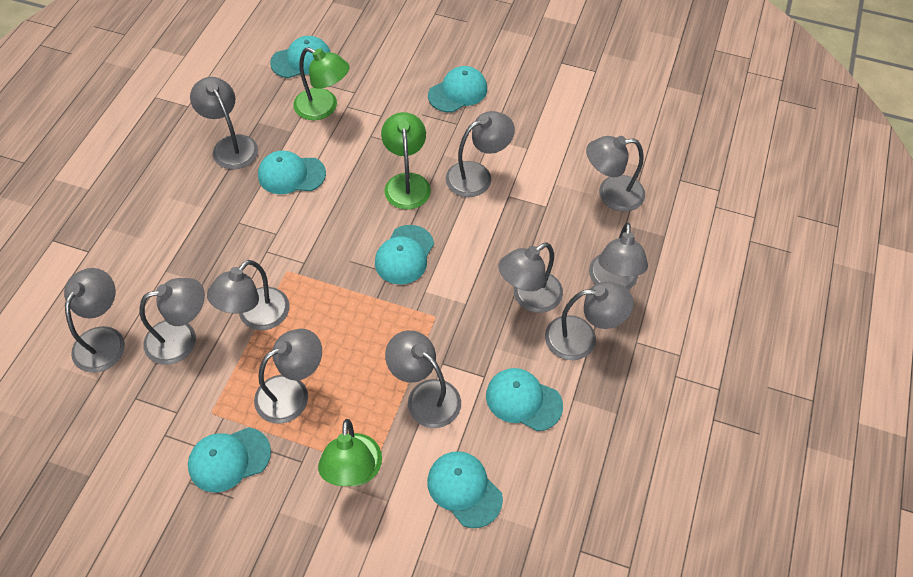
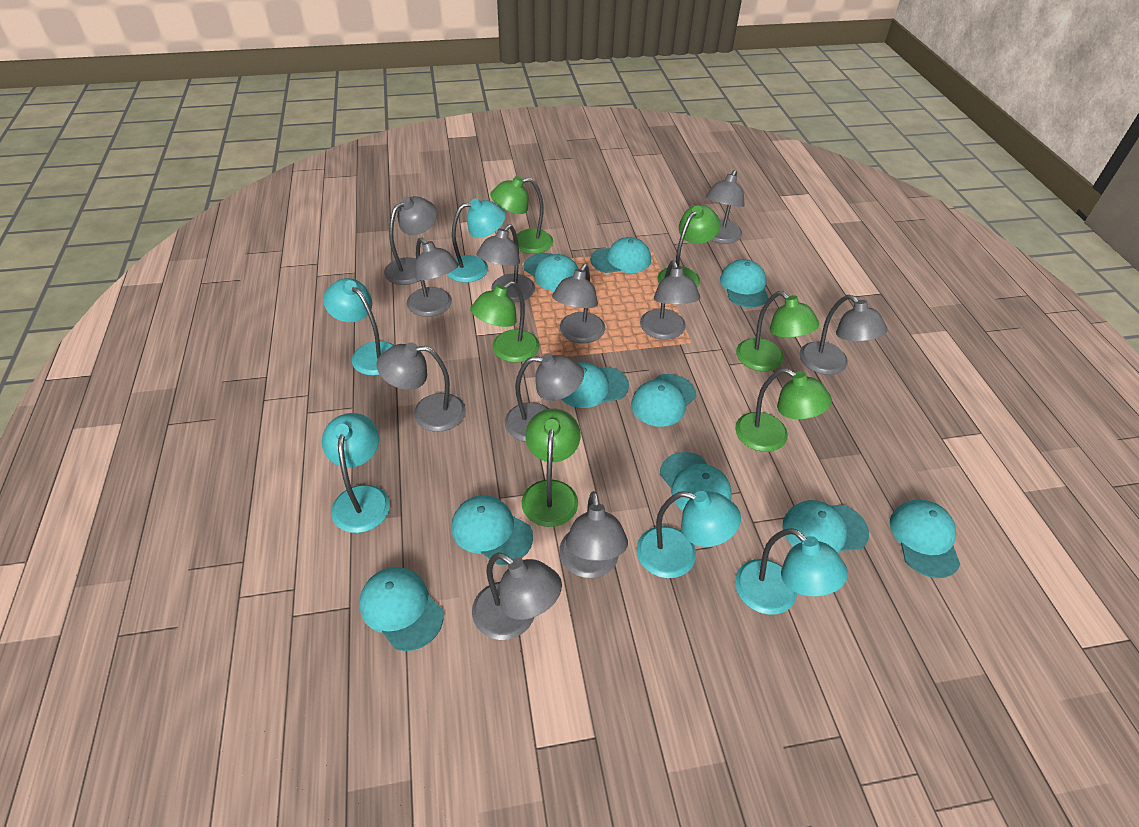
green lamp: [293,47,350,120] [318,419,382,486] [381,112,431,209] = 3 -> [470,281,540,363] [490,176,553,254] [522,409,581,527] [657,205,720,288] [735,368,832,452] [736,291,819,371] = 6
turquoise cap: [188,427,271,492] [258,150,326,194] [270,36,330,78] [375,225,434,284] [427,451,503,528] [428,66,487,113] [486,368,563,431] = 7 -> [359,567,444,651] [451,495,533,565] [524,253,579,291] [561,362,629,408] [590,237,651,273] [631,374,696,427] [660,452,732,511] [720,259,769,307] [782,500,869,553] [890,500,960,578] = 10
turquoise lamp: none = 0 -> [322,413,390,533] [323,278,394,376] [447,198,506,283] [636,491,741,578] [735,528,848,615] = 5

